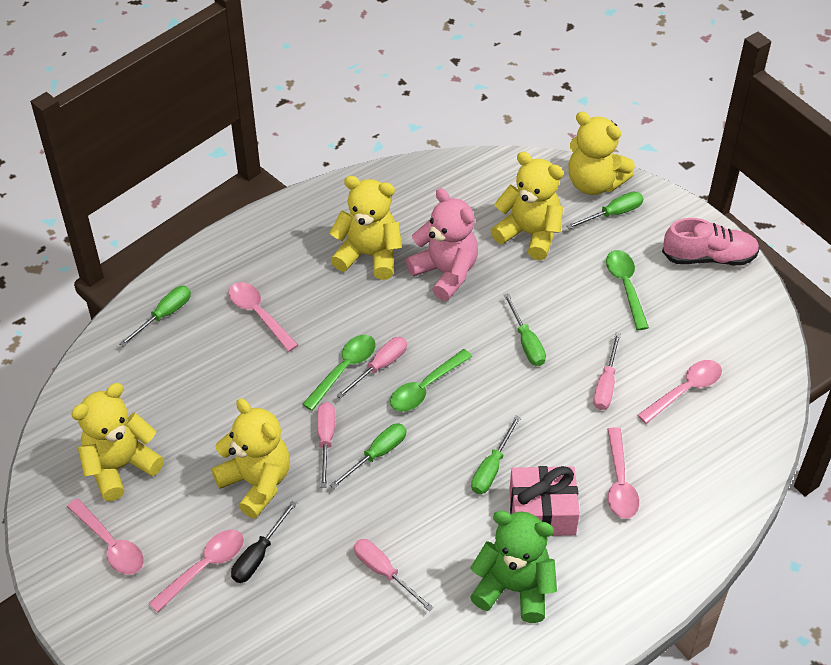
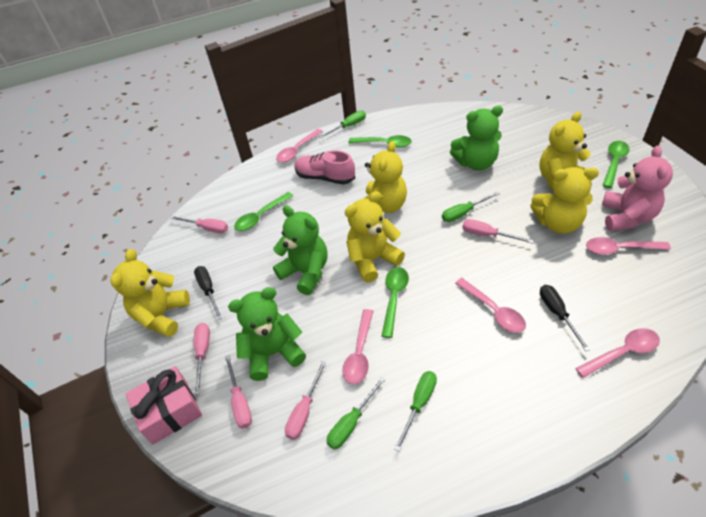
black screwdriver: [231,501,297,583] = 1 -> [194,266,222,320] [540,285,590,351] = 2
green screwdriver: [119,286,191,346] [330,424,406,489] [471,416,521,494] [504,293,546,366] [567,192,643,229] = 5 -> [319,111,366,138] [326,377,386,449] [394,371,437,451] [442,191,500,222] = 4
green spoon: [302,335,376,411] [390,349,472,412] [606,250,649,330] = 3 -> [234,192,293,231] [349,135,412,148] [382,267,409,338] [602,141,629,188] = 4
green teddy bear: [470,511,557,623] = 1 -> [228,287,306,381] [273,205,328,295] [450,106,503,171] = 3
pink screwdriver: [317,402,335,488] [336,337,407,399] [354,539,434,611] [593,333,621,410] = 4 -> [170,216,228,233] [194,323,210,395] [225,355,252,429] [285,361,327,440] [462,219,534,244] = 5

